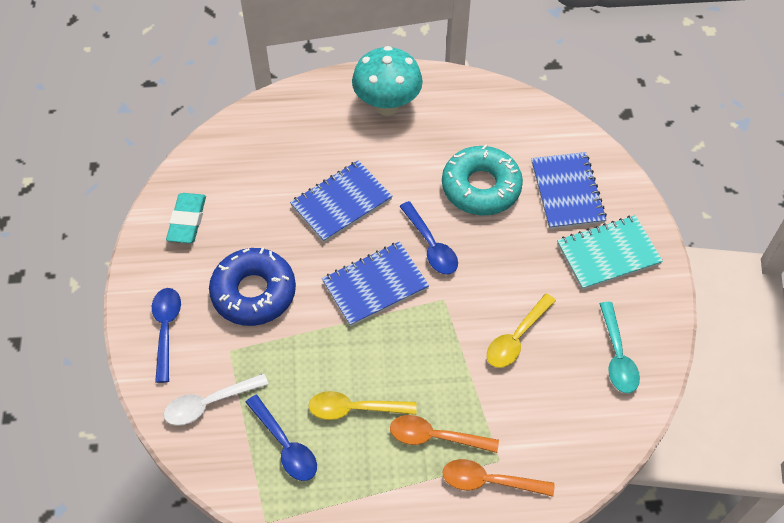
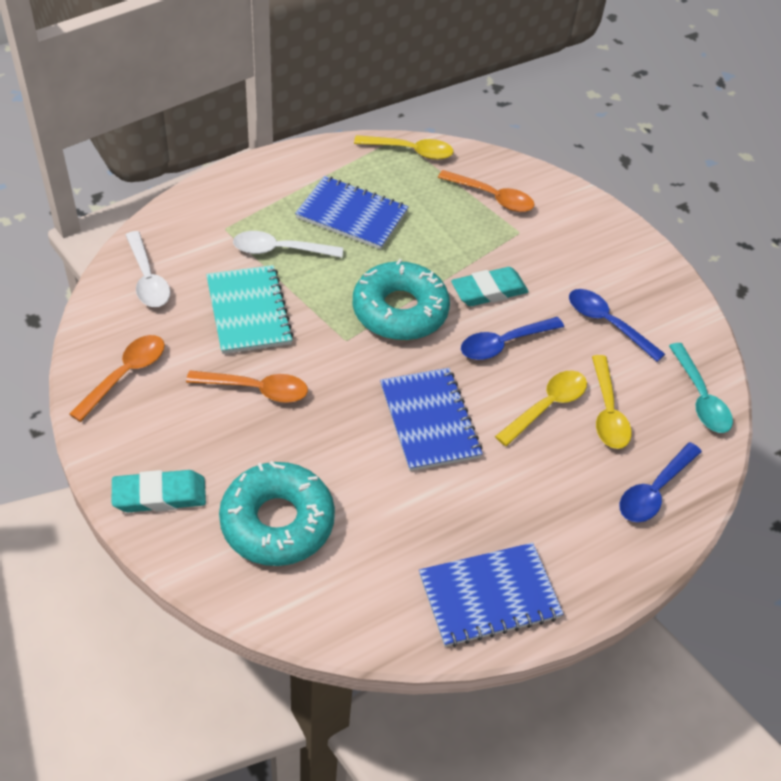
blue donut: [209,247,296,326] = 1 -> none = 0
orange spoon: [390,415,499,453] [442,459,554,497] = 2 -> [69,335,165,422] [186,371,308,403] [438,170,535,212] = 3
turquoise donut: [442,144,523,215] = 1 -> [219,461,335,566] [353,259,450,341] = 2
turquoise eraser: [166,193,206,243] = 1 -> [112,470,206,512] [451,267,529,306] = 2
turquoise mushroom: [352,46,423,116] = 1 -> none = 0
white spoon: [164,373,269,426] = 1 -> [126,231,170,307] [233,231,343,258] = 2
yellow spoon: [308,391,417,420] [487,293,556,368] = 2 -> [354,135,453,160] [495,371,587,446] [592,355,632,449] = 3

